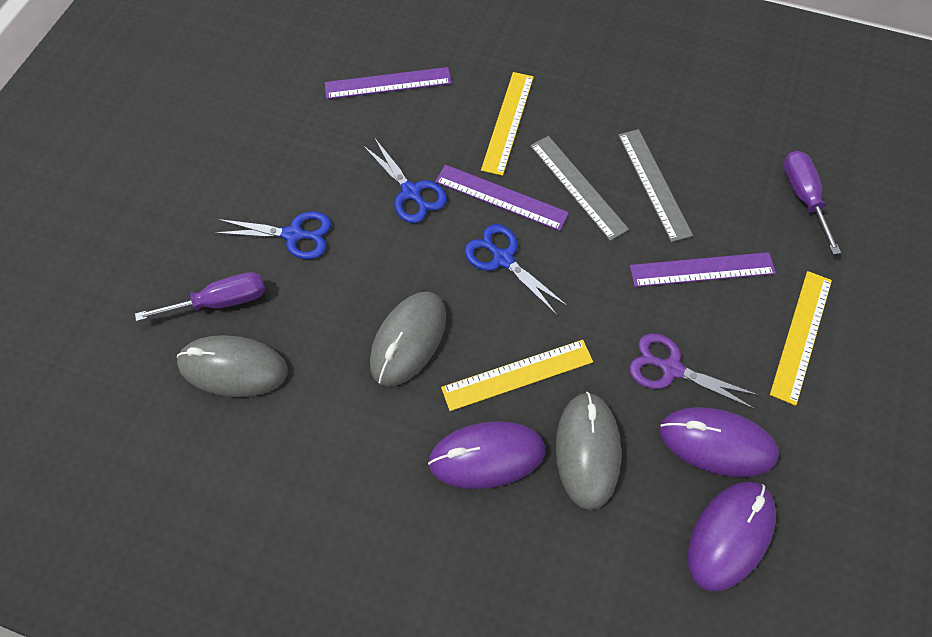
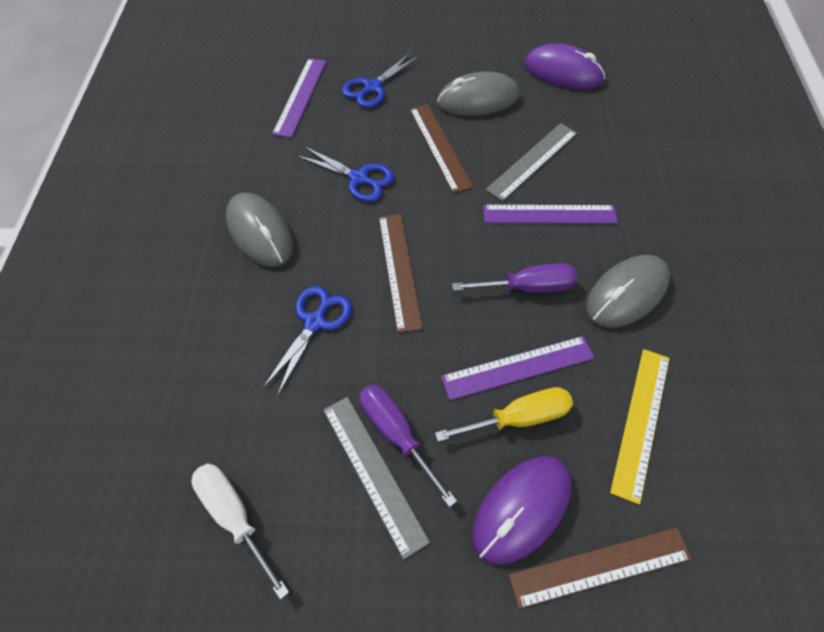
brown ruler: none = 0 -> [379,214,423,333] [410,104,473,193] [509,527,692,609] = 3
purple mouse: [428,421,545,489] [660,407,779,477] [688,482,776,591] = 3 -> [472,456,572,565] [524,44,605,89] = 2
purple scissors: [629,333,758,409] = 1 -> none = 0
white screwdriver: none = 0 -> [191,463,289,600] = 1
yellow ruler: [441,340,593,411] [481,72,534,176] [770,271,832,406] = 3 -> [610,349,670,505] = 1
yellow screwdriver: none = 0 -> [435,387,573,442] = 1

